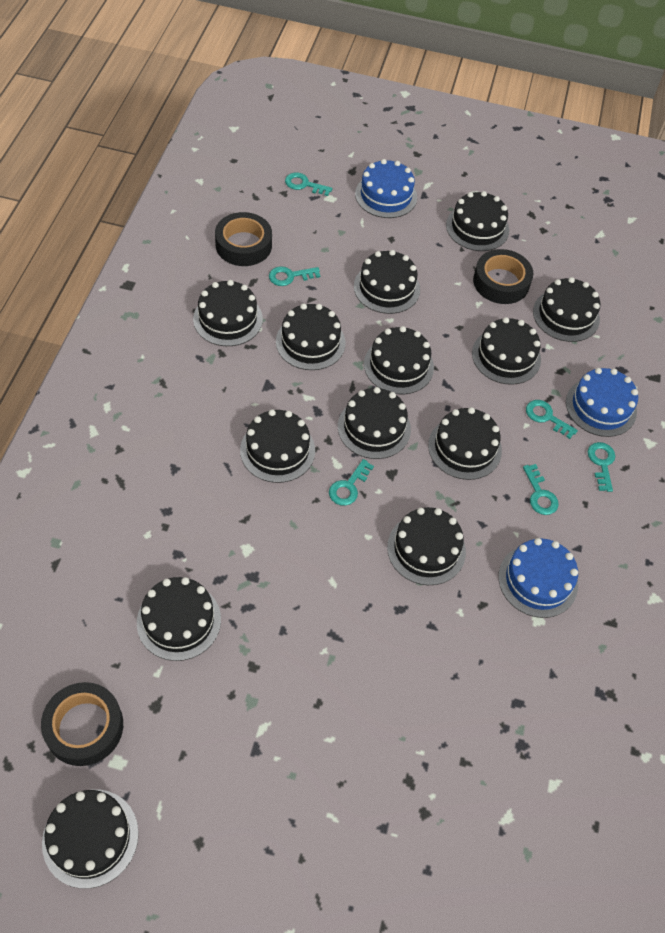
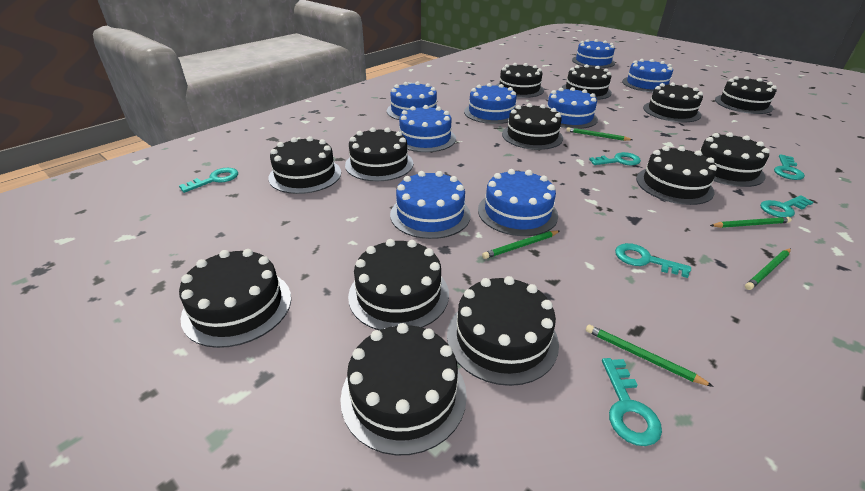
black tape: [41,682,123,766] [215,212,272,266] [473,249,533,304] = 3 -> none = 0
blue cake: [355,159,417,218] [498,538,578,618] [566,368,638,437] = 3 -> [387,81,439,120] [390,171,471,239] [399,105,456,152] [464,83,517,124] [478,169,558,236] [547,87,598,129] [572,39,615,68] [622,59,673,92] = 8
green pencil: none = 0 -> [482,231,560,259] [566,127,633,141] [586,324,714,387] [710,217,792,228] [745,248,791,290] = 5

